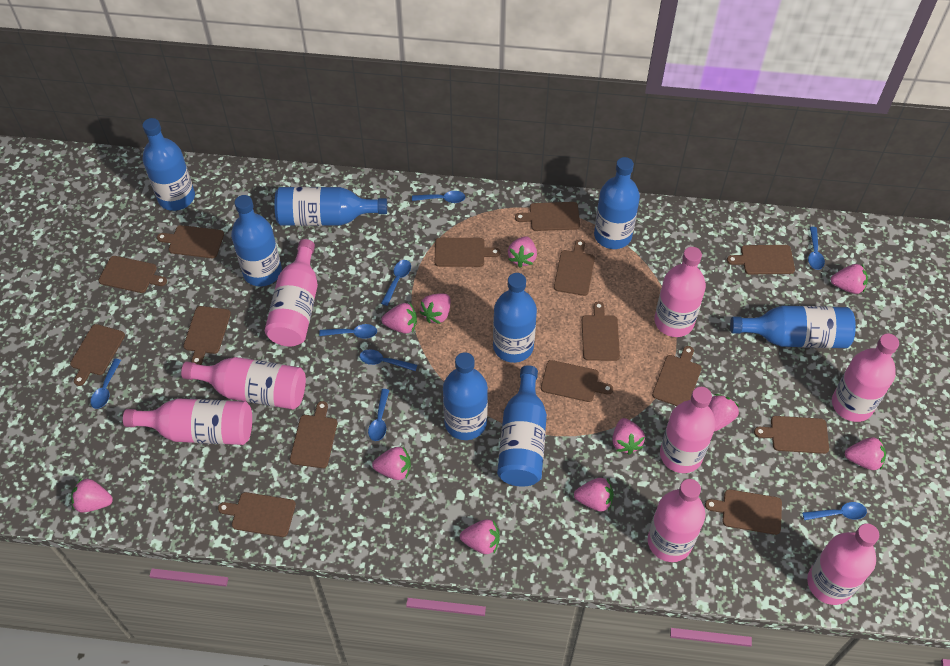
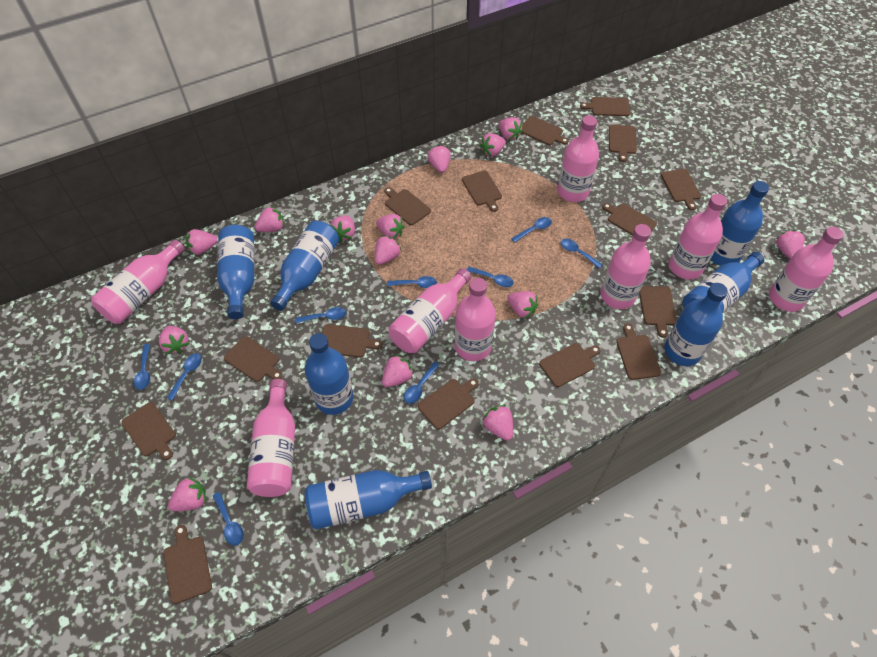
blue bottle: [142,118,195,211] [231,195,282,287] [274,187,387,226] [443,352,488,440] [493,273,537,363] [497,365,547,487] [594,157,640,249] [730,306,856,348] = 8 -> [217,225,255,319] [270,221,339,311] [305,333,354,415] [305,470,432,530] [665,283,728,366] [683,252,764,314] [710,181,769,266] = 7
blue spoon: [91,359,121,409] [319,324,377,339] [360,349,417,371] [368,389,389,441] [381,260,411,306] [412,191,465,203] [802,502,867,520] [808,227,825,270] = 8 -> [134,344,150,390] [167,353,202,401] [213,492,244,546] [295,307,346,323] [387,276,437,288] [404,362,440,404] [467,267,514,287] [511,217,552,243] [561,239,603,268] = 9
pink strawberry: [71,478,113,513] [372,447,411,480] [381,303,417,334] [420,294,450,324] [460,519,500,554] [508,236,537,268] [574,478,614,512] [612,418,645,455] [708,394,739,431] [831,264,868,294] [845,437,886,470] = 11 -> [159,326,189,354] [168,477,206,511] [186,229,217,255] [255,206,284,232] [330,215,355,242] [375,235,402,265] [376,214,405,239] [382,355,414,387] [427,145,451,173] [480,133,506,157] [482,405,513,441] [498,117,523,140] [508,291,538,318] [776,230,805,259] = 14

